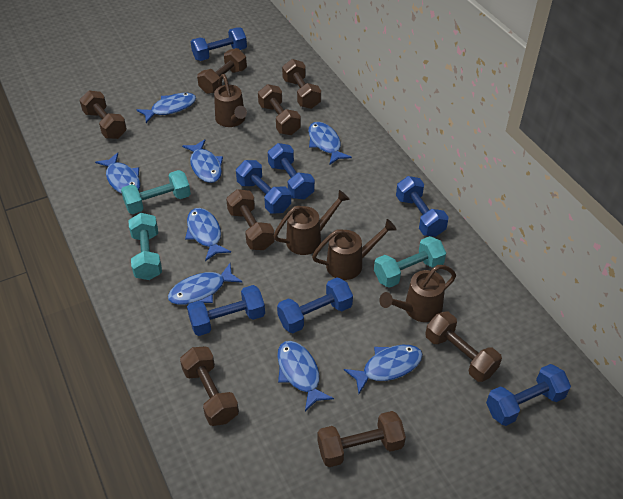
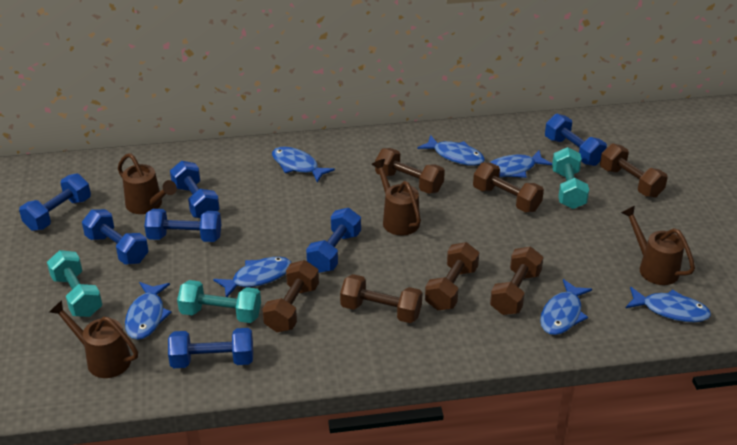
blue fish: [95,153,140,194] [137,93,196,123] [168,263,243,305] [182,139,223,183] [185,208,231,261] [277,341,334,411] [308,122,352,165] [344,345,423,394] = 8 -> [125,282,172,340] [213,257,291,297] [272,147,335,183] [417,135,485,166] [489,150,552,178] [540,279,592,335] [626,287,711,322] = 7
brown dumbbell: [80,91,127,139] [180,346,239,426] [197,48,247,94] [226,189,275,250] [258,84,301,135] [282,59,321,109] [317,411,406,467] [425,312,502,382] = 8 -> [262,260,319,332] [340,274,422,323] [375,148,445,194] [425,242,479,310] [473,162,544,212] [490,247,544,315] [600,143,668,198] = 7

